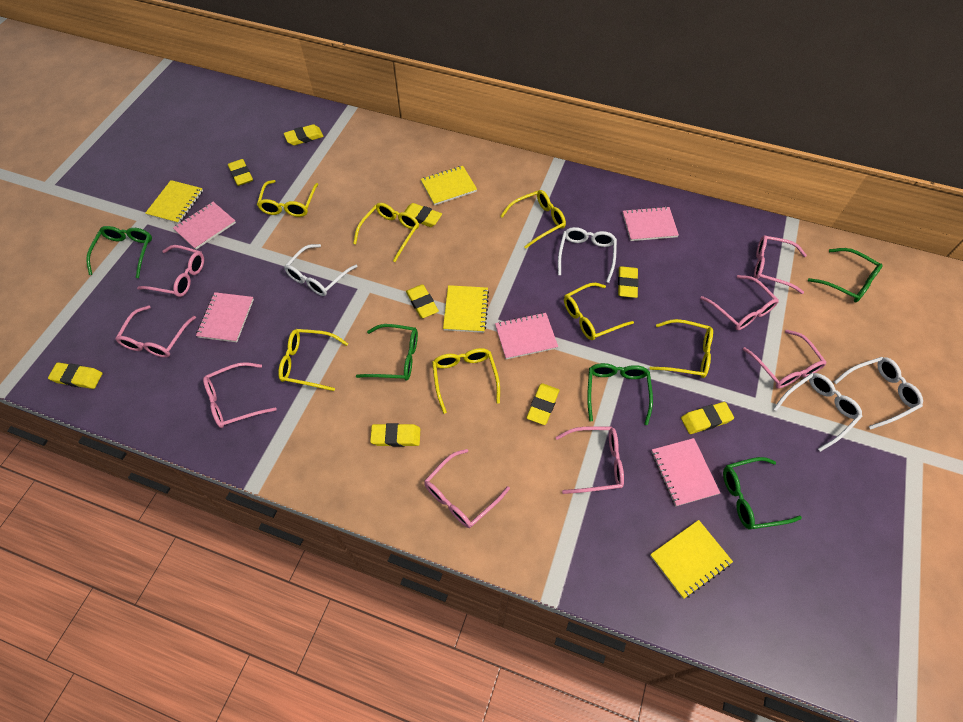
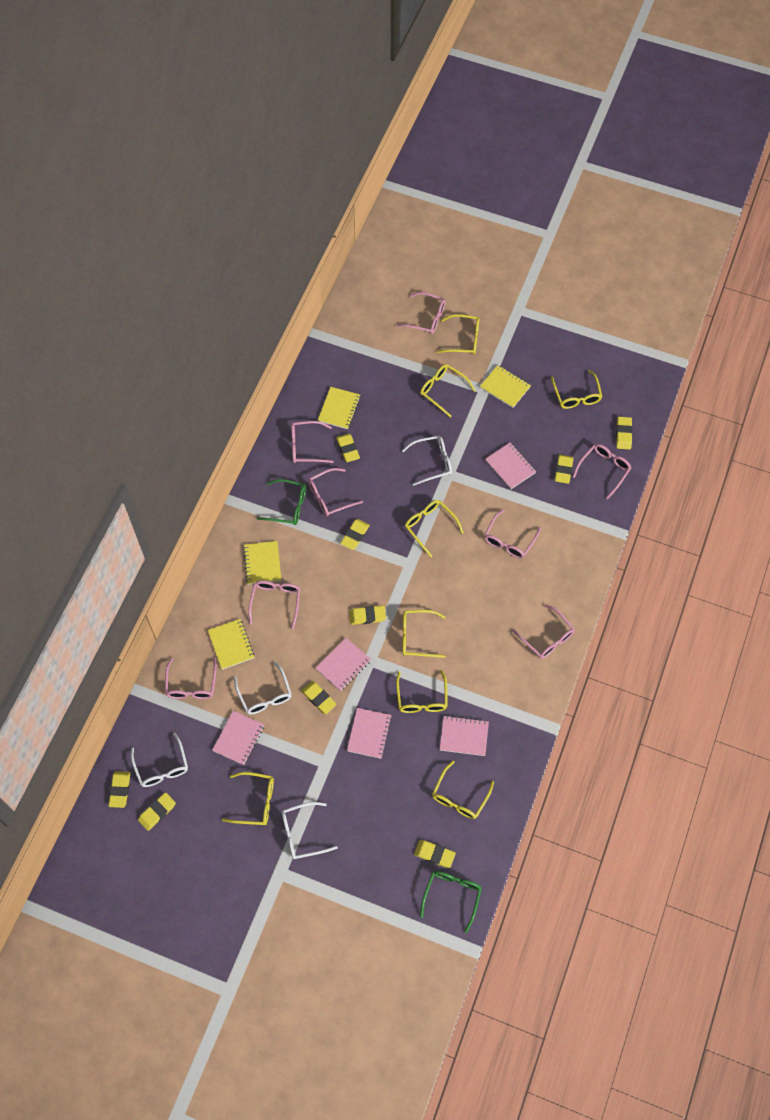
green glasses: [86,226,152,278] [356,324,418,380] [587,363,653,425] [723,457,802,530] [808,248,883,303] = 5 -> [256,479,306,525] [420,871,482,933] = 2
yellow glasses: [257,180,319,217] [278,329,348,391] [353,203,419,262] [432,348,500,414] [500,190,566,249] [564,283,634,340] [650,319,713,378] = 7 -> [222,772,274,825] [396,670,447,713] [403,610,446,658] [405,500,464,557] [420,364,476,418] [432,761,494,819] [437,314,480,355] [551,370,602,409] = 8

